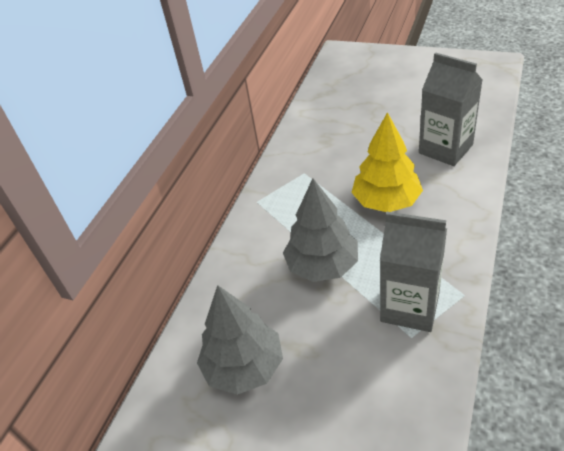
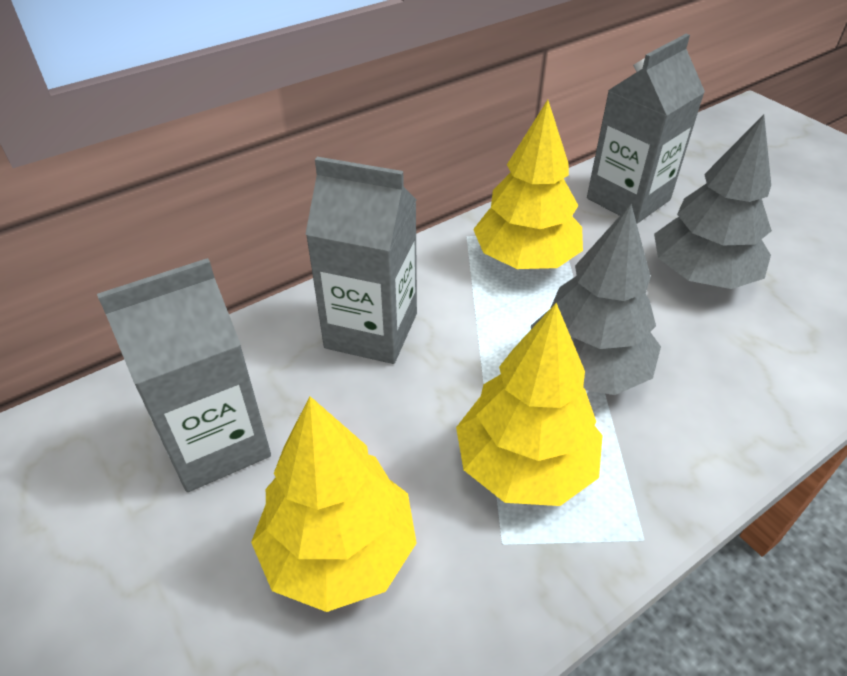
grey carton: [380,211,447,332] [419,52,483,166] = 2 -> [97,258,271,492] [305,157,417,364] [587,34,705,224] = 3
yellow tree: [351,112,423,212] = 1 -> [251,396,417,612] [456,303,603,506] [473,100,583,269] = 3

